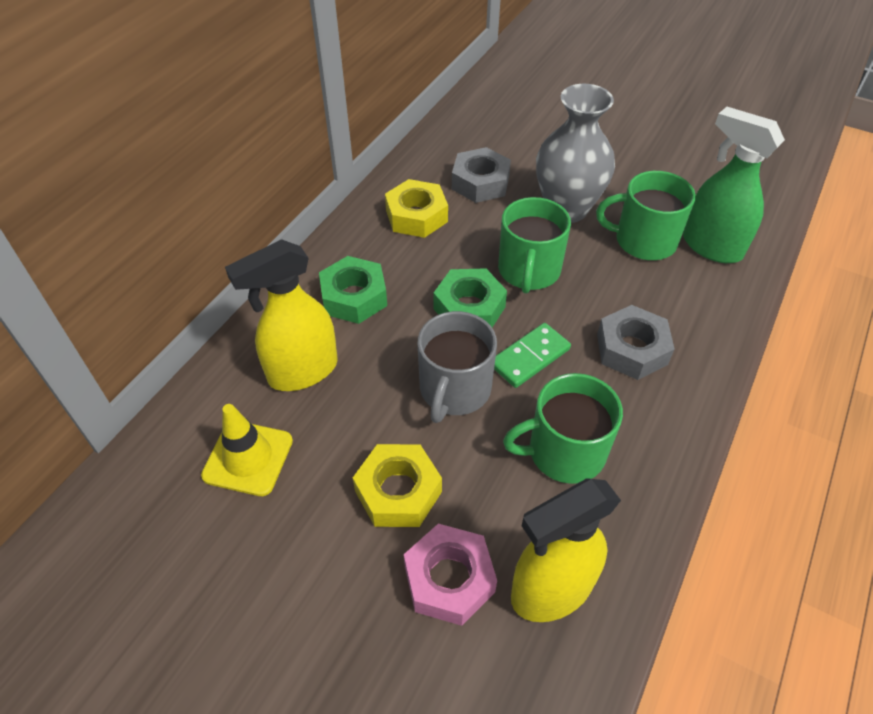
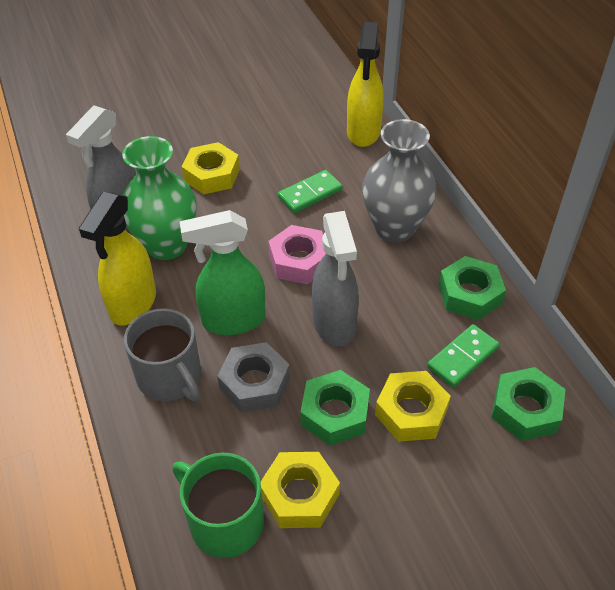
green domino: [494,323,571,388] = 1 -> [278,170,343,213] [427,324,499,387] = 2
green mug: [498,197,571,294] [503,373,623,484] [596,171,696,260] = 3 -> [172,453,264,558] = 1
green nut: [319,256,387,324] [434,268,507,327] = 2 -> [300,370,370,446] [439,256,506,320] [491,367,566,441] = 3
green vase: none = 0 -> [122,136,197,260] = 1
grey nut: [452,147,511,203] [597,305,675,380] = 2 -> [217,342,290,413] = 1
grey spray bottle: none = 0 -> [66,105,136,230] [312,211,359,346] = 2
yellow nut: [353,444,442,527] [385,179,448,238] = 2 -> [182,142,240,194] [261,452,340,528] [375,371,451,442] = 3
yellow traffic cone: [201,404,293,496] = 1 -> none = 0

